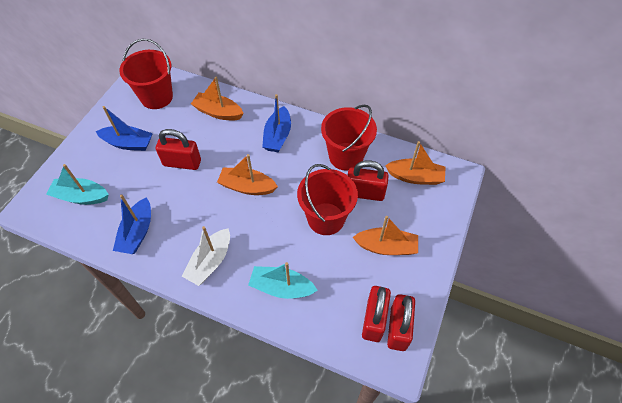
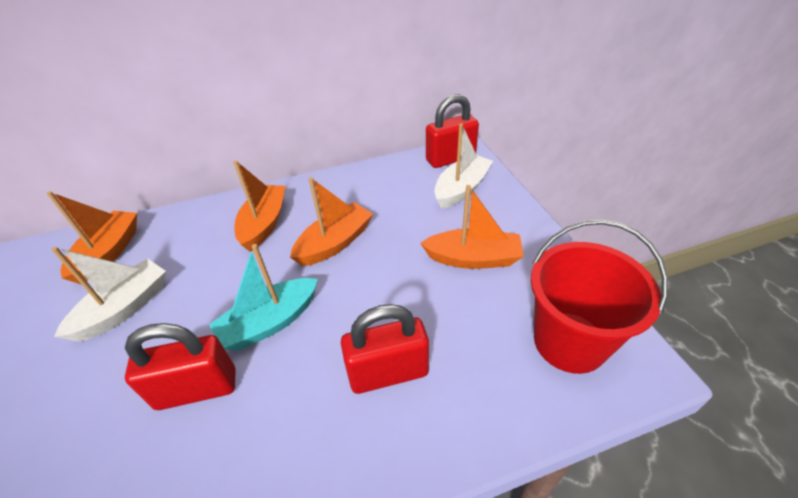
blue boat: [96,106,153,151] [113,194,151,254] [262,94,291,152] = 3 -> none = 0
red bucket: [119,39,173,109] [297,164,358,235] [321,105,377,171] = 3 -> [531,220,668,374] = 1
red padlock: [156,129,201,170] [348,160,389,201] [362,286,391,342] [387,294,415,351] = 4 -> [125,323,236,410] [341,304,429,394] [426,94,479,168] = 3
turquoise boat: [46,164,109,205] [248,262,318,299] = 2 -> [209,244,318,351] = 1
white boat: [182,226,230,286] = 1 -> [51,247,166,342] [434,123,493,209] = 2

